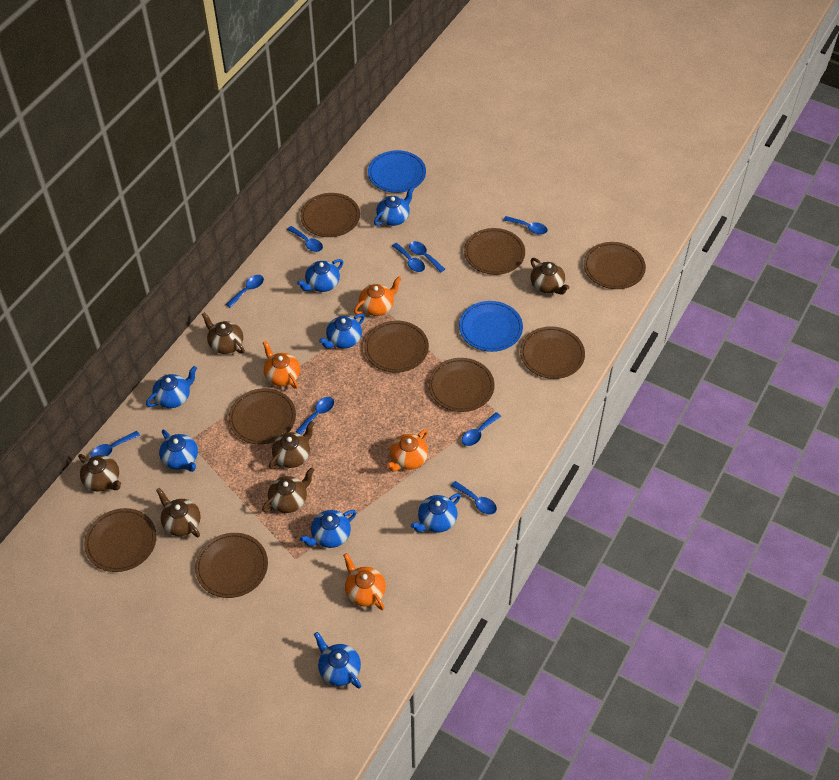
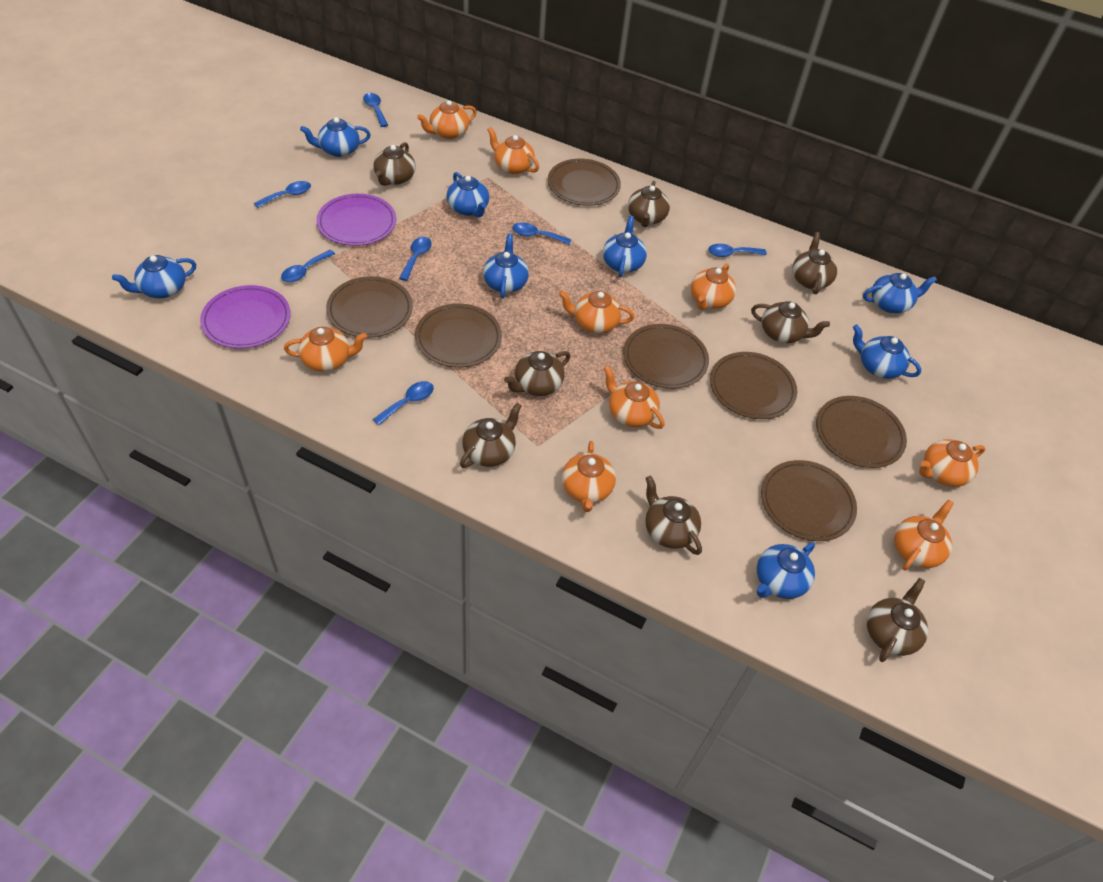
blue plate: [368,150,426,193] [459,301,523,352] = 2 -> none = 0
blue spoon: [90,431,140,457] [226,275,264,308] [287,226,323,252] [296,397,334,435] [392,243,425,272] [409,241,445,272] [451,481,497,514] [462,412,501,446] [503,216,548,235] = 9 -> [254,181,311,208] [281,250,335,282] [363,93,388,127] [373,381,434,425] [399,237,432,281] [512,223,571,245] [708,244,767,257] = 7
brown plate: [84,508,157,572] [195,533,268,598] [229,388,296,444] [300,193,360,237] [364,321,429,373] [428,358,495,412] [464,228,525,275] [520,326,585,379] [584,242,646,289] = 9 -> [326,276,413,338] [415,304,502,368] [548,159,621,206] [623,324,709,389] [710,352,797,419] [761,460,857,541] [816,396,907,468] = 7
brown teapot: [78,454,121,492] [156,488,201,537] [201,312,245,354] [262,467,314,513] [269,421,314,469] [531,258,569,295] = 6 -> [373,142,416,186] [460,403,522,468] [504,351,570,396] [628,181,670,227] [645,476,702,555] [751,301,830,343] [792,232,837,294] [867,578,928,662] = 8
orange teapot: [263,341,300,389] [343,553,386,610] [354,276,401,316] [386,430,428,472] = 4 -> [284,327,367,372] [417,100,477,139] [487,127,539,174] [559,290,634,333] [562,441,616,512] [604,366,665,429] [691,263,736,310] [894,500,954,571] [919,439,985,487] = 9
purple plate: none = 0 -> [200,285,291,349] [316,194,396,246] = 2

